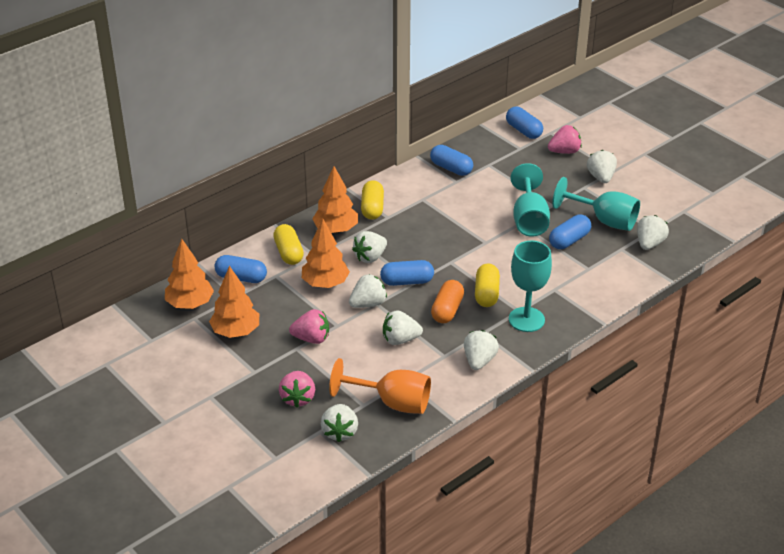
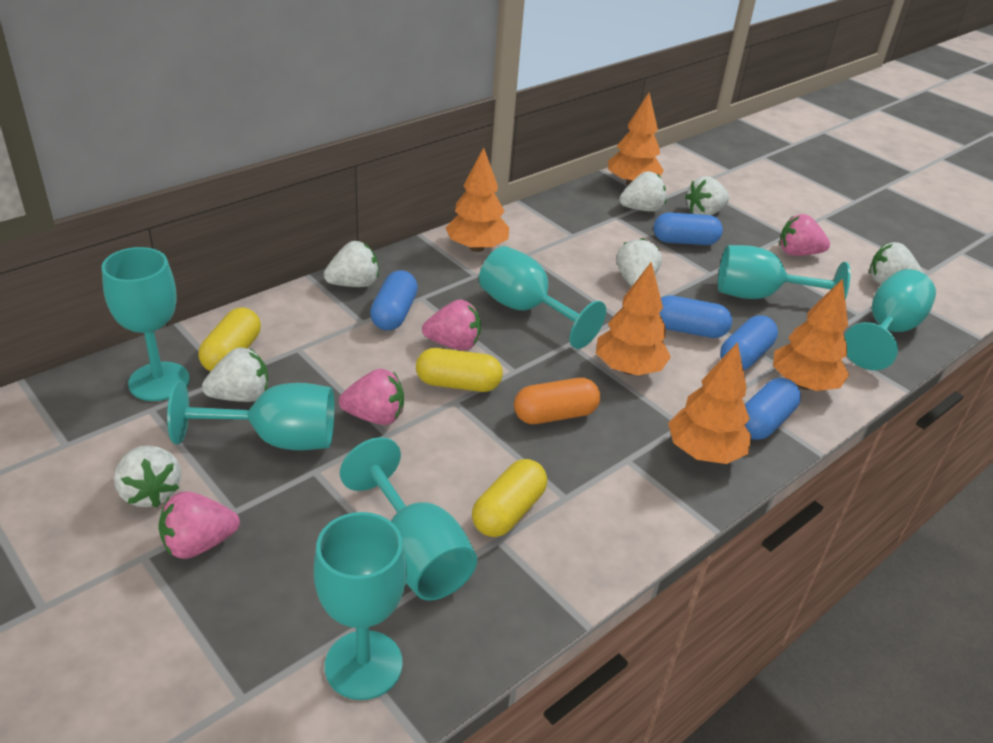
orange goblet: [329,358,431,414] = 1 -> none = 0
orange tree: [165,239,214,309] [209,266,259,338] [302,219,350,288] [312,166,358,233] = 4 -> [446,147,509,252] [596,262,671,376] [608,93,664,186] [668,342,751,464] [773,278,849,391] = 5
pink strawberry: [279,371,315,408] [289,309,329,344] [548,125,582,154] = 3 -> [158,492,240,559] [339,369,404,425] [422,299,481,350] [779,214,830,256] = 4
turquoise goblet: [509,241,552,332] [511,163,550,237] [552,177,640,231] = 3 -> [102,247,190,401] [167,381,335,450] [314,512,407,700] [340,437,477,601] [479,246,606,349] [718,245,850,299] [844,269,936,370] = 7

